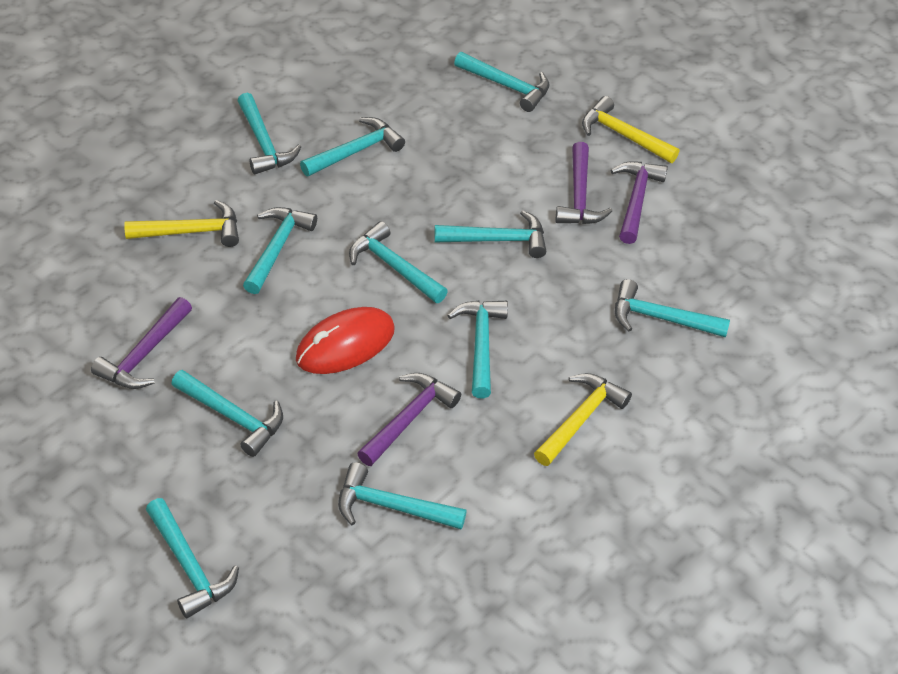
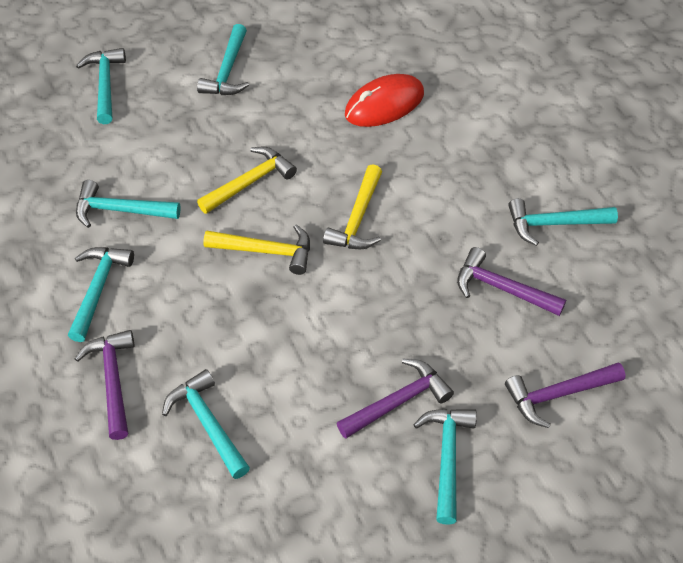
turquoise hammer: [146,498,239,619] [172,370,283,457] [238,93,301,174] [243,207,317,294] [300,117,405,177] [338,462,467,530] [349,221,448,303] [434,210,546,258] [447,300,508,399] [454,52,550,112] [615,279,730,337] = 11 -> [68,247,134,342] [76,48,126,124] [76,180,181,228] [162,369,250,479] [197,24,249,95] [413,409,477,525] [508,198,618,246] = 7

